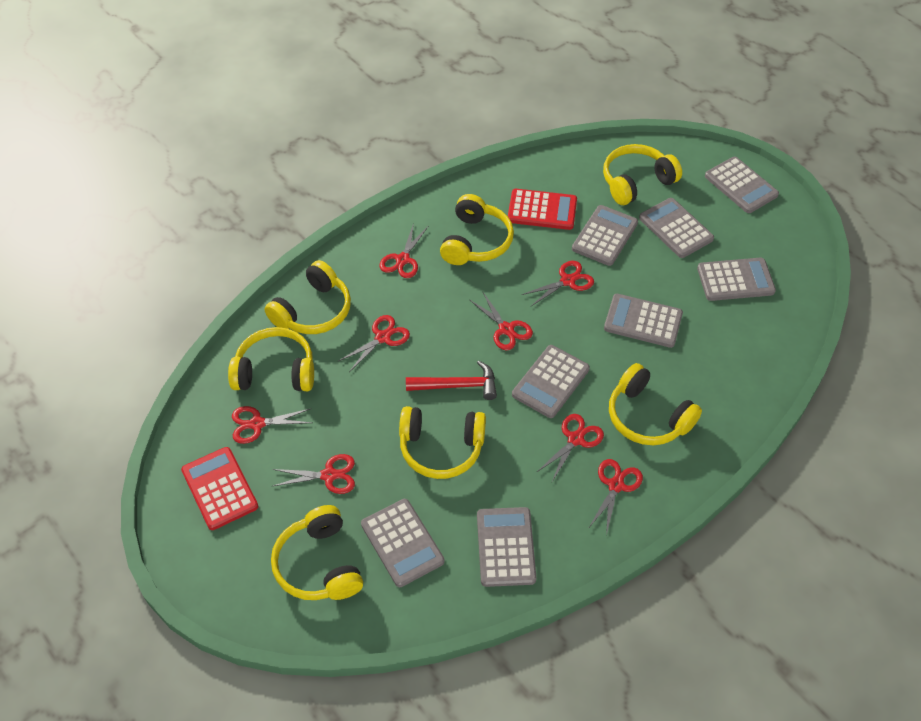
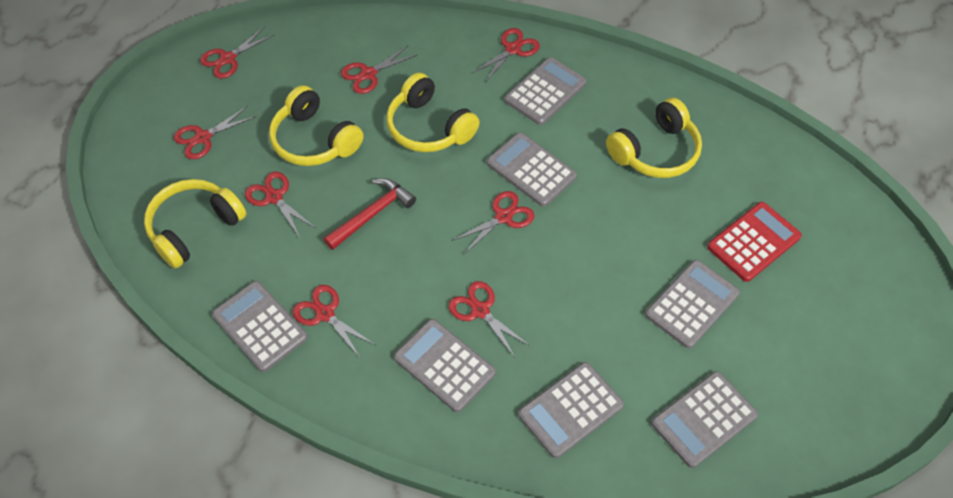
grey calculator: [361,499,444,587] [477,507,537,587] [512,345,590,418] [572,205,638,266] [604,294,683,348] [639,198,714,258] [697,258,776,301] [705,157,779,213] = 8 -> [212,281,308,372] [394,319,496,412] [487,132,577,207] [504,57,587,125] [518,362,624,458] [645,260,740,349] [651,371,758,468] = 7
red calculator: [181,447,258,530] [508,189,577,230] = 2 -> [707,202,802,282] = 1
yellow headphones: [228,327,314,391] [265,260,351,334] [271,505,363,600] [399,406,486,479] [440,194,514,265] [603,144,682,205] [609,363,702,445] = 7 -> [144,179,246,268] [269,85,363,166] [386,73,480,152] [606,98,702,178] = 4

